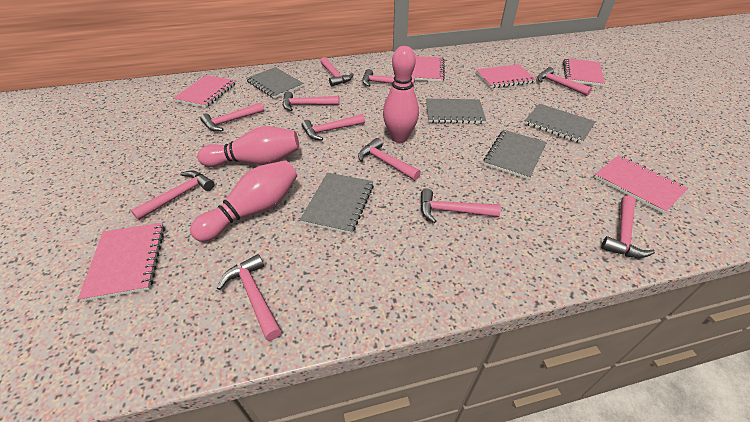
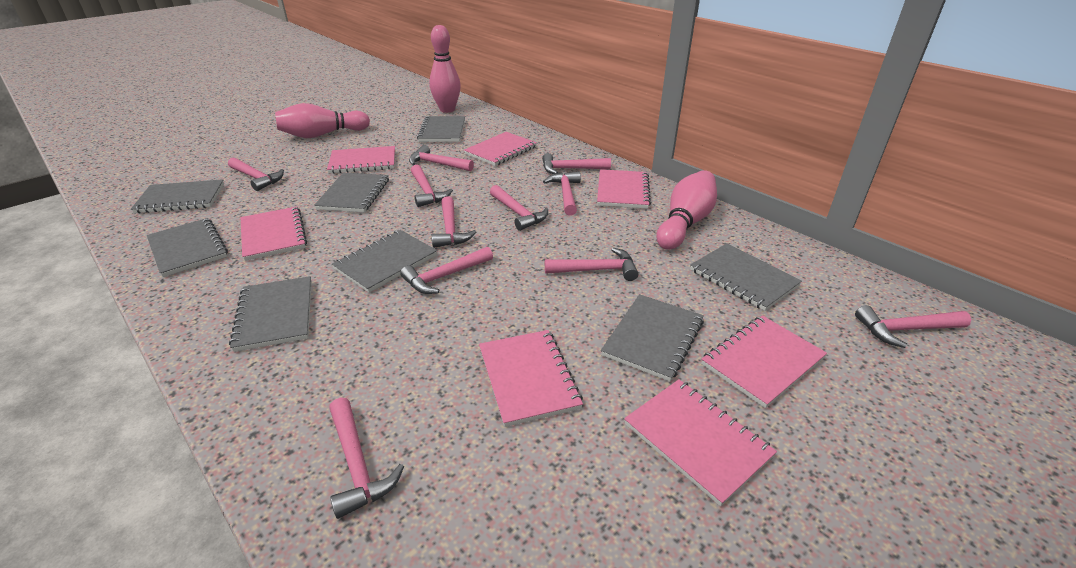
grey notebook: [246,67,304,99] [300,173,374,234] [426,99,486,124] [483,130,547,180] [524,104,596,144] = 5 -> [131,179,224,213] [147,218,228,277] [229,276,312,352] [314,173,389,212] [332,230,437,293] [417,116,465,142] [601,294,704,381] [690,243,802,311] = 8
pink notebook: [78,223,165,302] [173,75,236,108] [411,56,445,82] [476,64,536,88] [563,58,605,86] [594,155,688,214] = 6 -> [241,206,307,261] [327,146,395,174] [464,132,537,166] [479,330,583,427] [597,169,651,209] [624,379,777,506] [701,315,827,408] = 7

